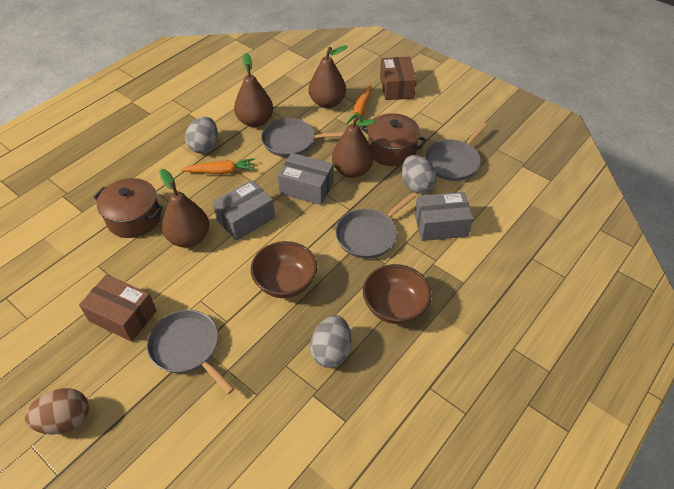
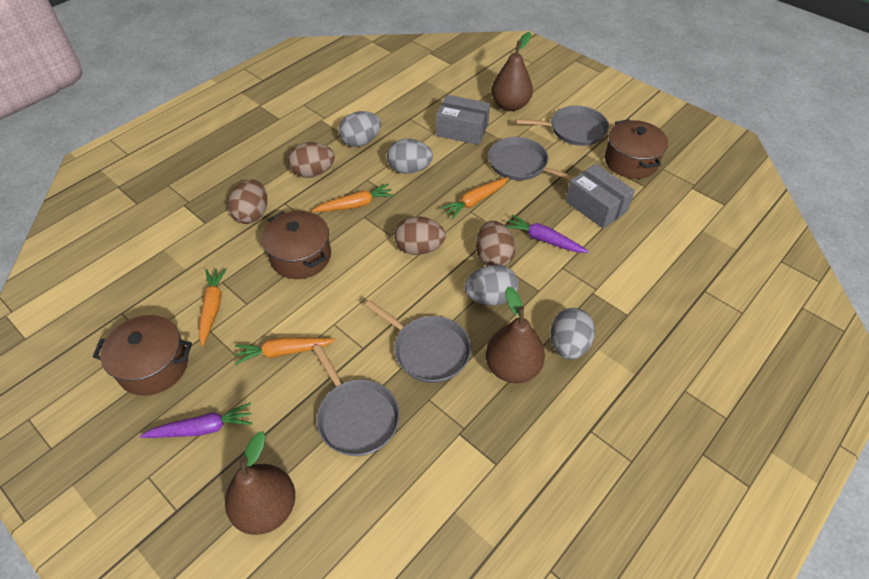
brown bowl: [251,241,317,298] [363,264,432,324] = 2 -> none = 0
brown box: [79,275,157,342] [380,57,417,100] = 2 -> none = 0
brown egg: [25,388,89,435] = 1 -> [228,180,267,224] [288,142,335,178] [394,216,446,255] [476,221,516,266] = 4
brown pear: [160,169,209,247] [234,53,273,127] [309,45,348,108] [332,115,375,178] = 4 -> [225,431,295,535] [486,286,545,383] [491,32,533,111] = 3
brown pot: [93,178,163,238] [361,113,427,166] = 2 -> [93,315,192,396] [262,211,331,279] [605,119,668,179] = 3
grey box: [212,180,275,241] [278,153,334,205] [414,192,473,241] = 3 -> [436,95,490,145] [565,164,635,229] = 2
grey egg: [185,117,218,153] [310,316,351,368] [402,155,437,194] = 3 -> [339,111,381,147] [387,139,433,174] [464,264,518,306] [550,308,595,360] = 4
orange carrot: [181,158,255,174] [346,85,372,127] = 2 -> [199,268,227,346] [235,337,336,365] [312,184,394,212] [440,177,509,219] = 4
purple carrot: none = 0 -> [140,403,252,438] [506,214,589,253] = 2

